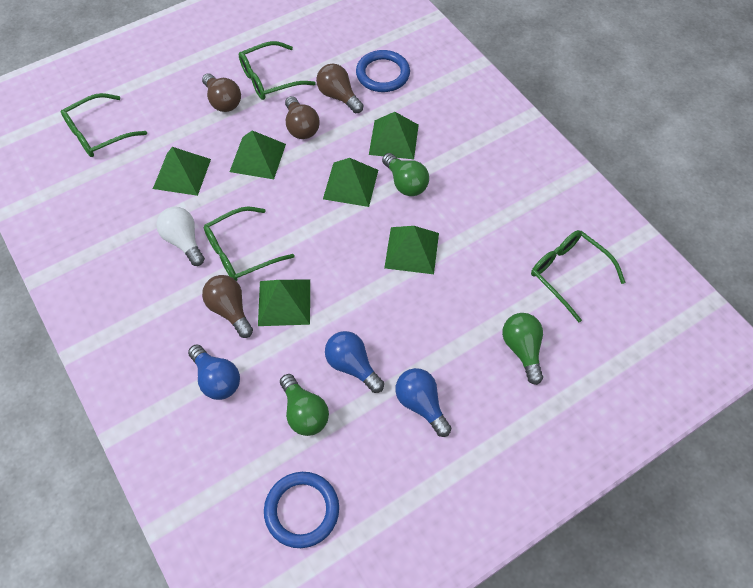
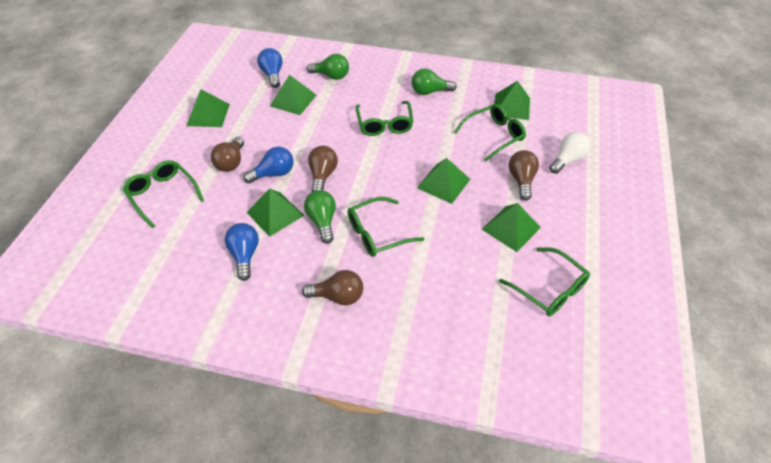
blue ring: [264,472,339,548] [356,50,410,92] = 2 -> none = 0
green glasses: [61,93,147,157] [204,207,295,281] [239,41,316,100] [531,230,626,322] = 4 -> [123,160,204,228] [348,197,425,257] [356,101,413,136] [454,104,526,161] [499,247,590,316] = 5

